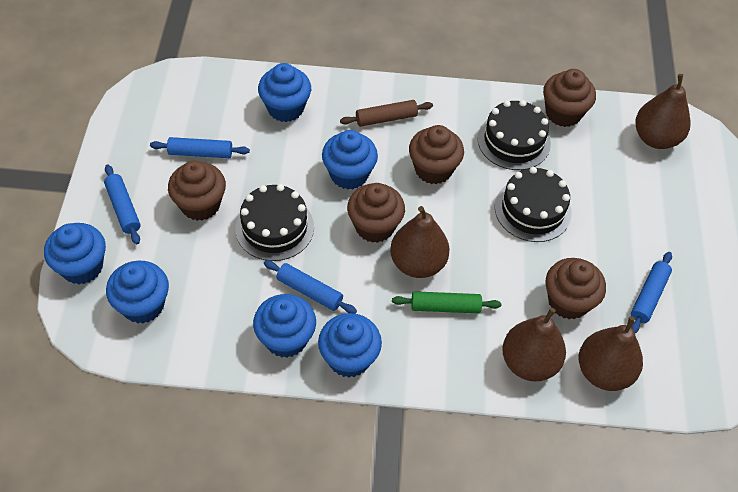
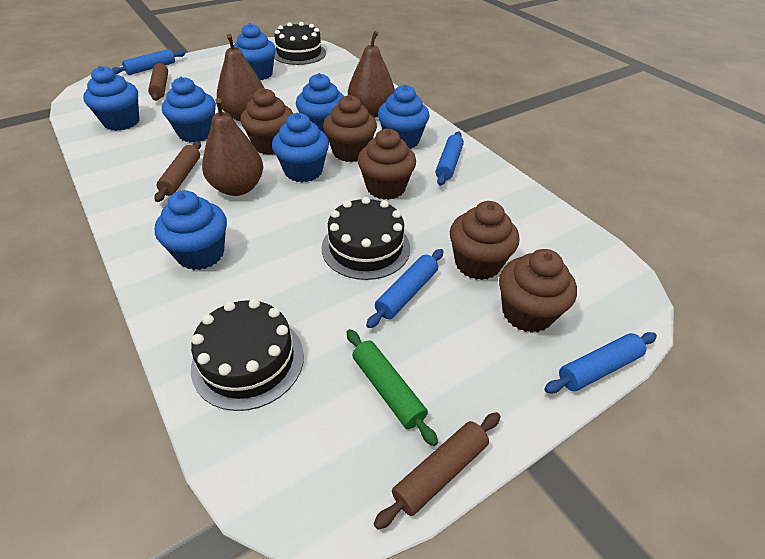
blue cupcake: [44,223,106,285] [106,261,169,323] [253,294,316,358] [258,63,311,122] [318,313,382,378] [322,130,378,189] = 6 -> [83,66,139,131] [155,190,227,270] [162,77,216,142] [234,23,276,80] [272,113,329,182] [296,73,344,136] [378,85,429,149] = 7
brown pear: [390,206,450,278] [502,308,566,382] [579,316,643,391] [635,74,690,149] = 4 -> [202,98,263,196] [217,34,265,121] [348,31,395,117] = 3
brown rolling pin: [340,100,433,127] = 1 -> [148,62,168,101] [154,141,201,202] [374,412,501,530] = 3

